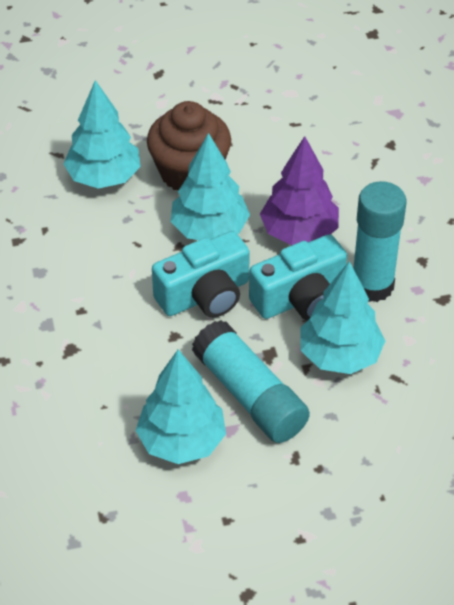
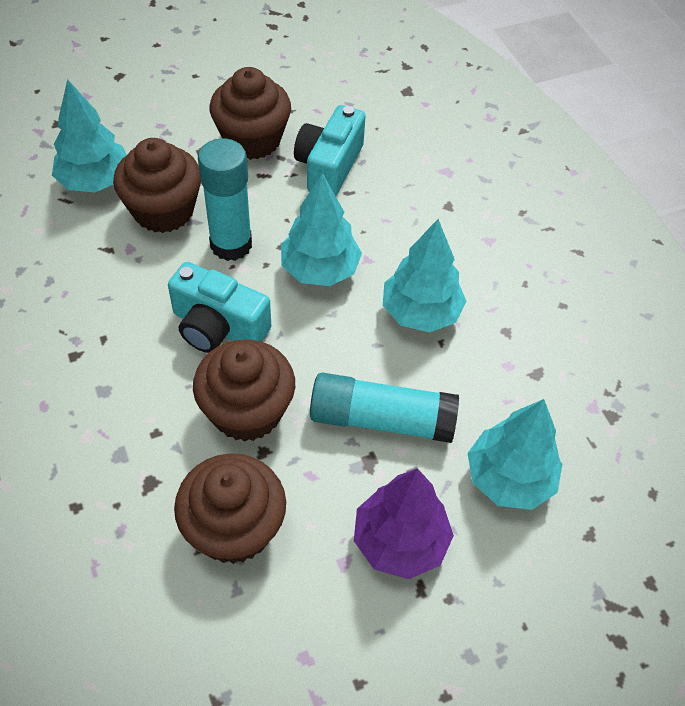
brown cupcake: [147,101,231,191] = 1 -> [113,138,201,233] [174,453,286,564] [193,340,295,442] [210,67,291,160] = 4

